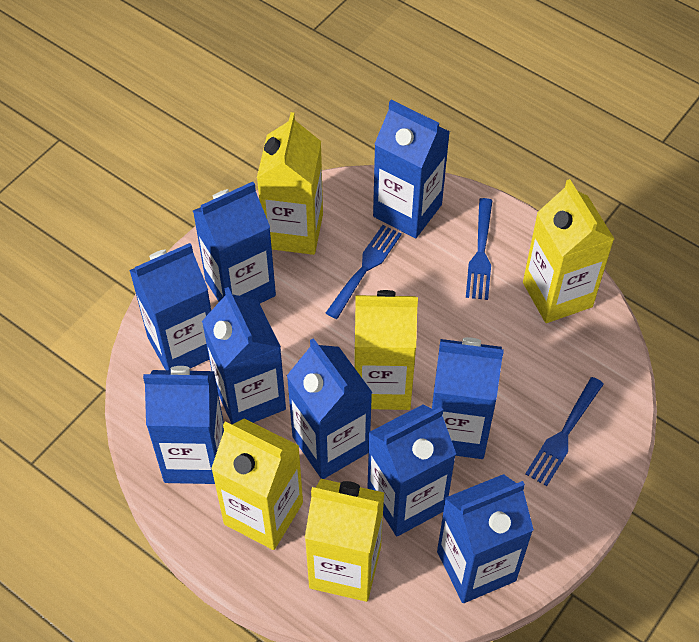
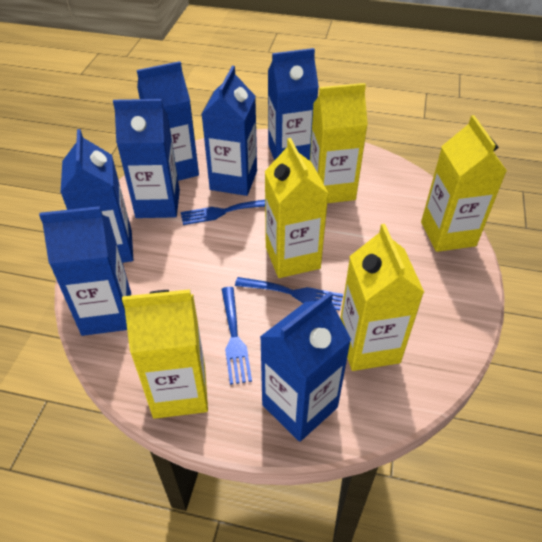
blue carton: [129,243,211,370] [143,366,224,484] [193,182,276,303] [202,287,286,424] [287,338,372,479] [367,405,456,536] [373,100,450,238] [432,337,504,459] [437,474,534,603] = 9 -> [39,206,131,336] [60,129,133,263] [113,99,180,218] [137,61,199,181] [201,66,257,196] [260,292,351,442] [268,48,319,161] = 7

